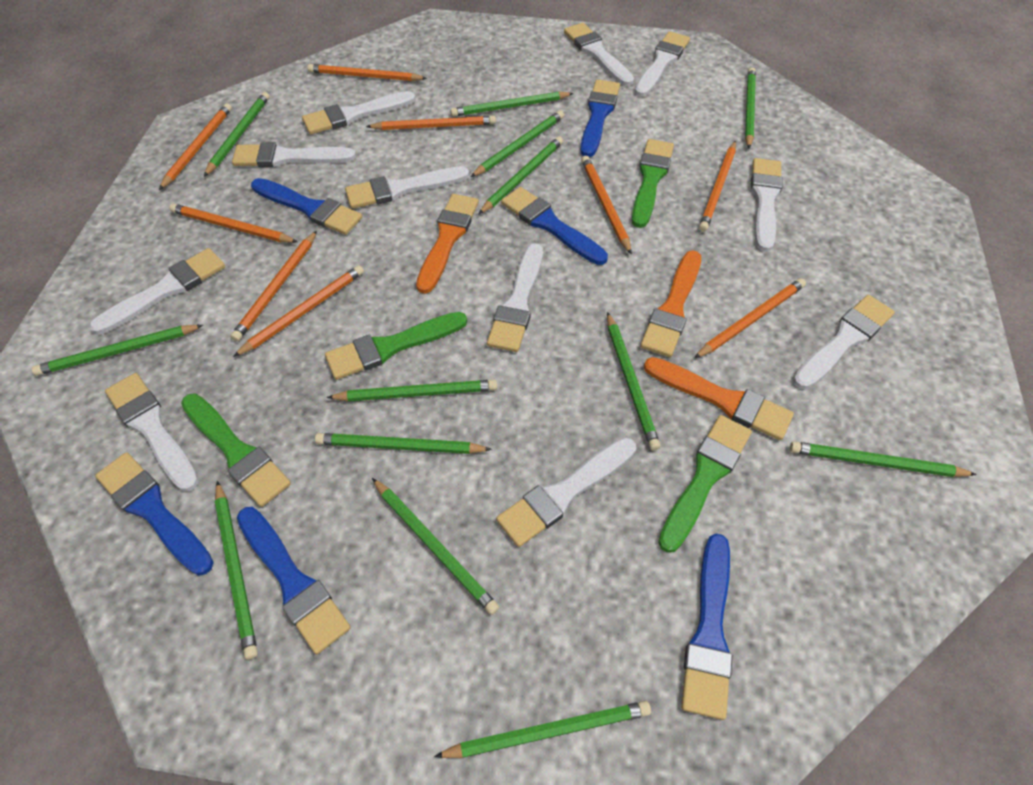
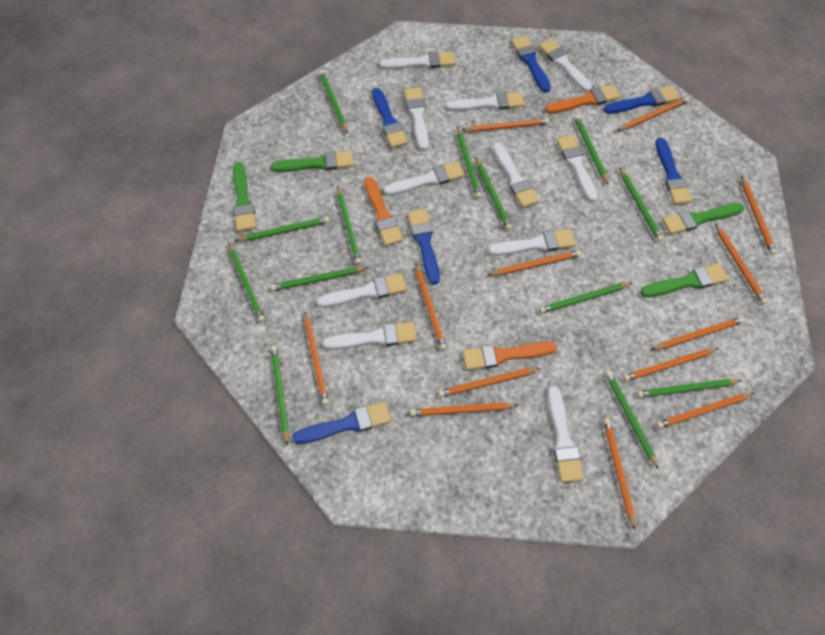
orange pencil: [159,103,232,190] [169,204,298,243] [230,231,317,342] [233,265,364,357] [308,64,427,81] [366,116,496,130] [581,156,632,255] [694,278,806,358] [699,141,736,232] = 9 -> [304,312,329,405] [410,403,518,416] [415,263,447,350] [438,368,541,397] [462,118,549,132] [488,250,581,276] [603,418,635,530] [617,97,689,131] [623,348,719,381] [651,317,744,350] [656,393,754,429] [715,224,768,304] [742,177,776,255] = 13

